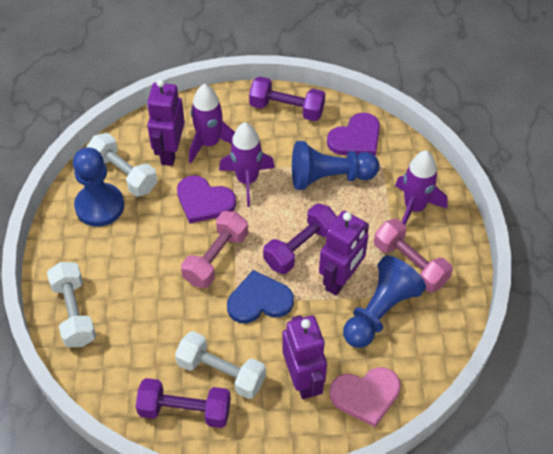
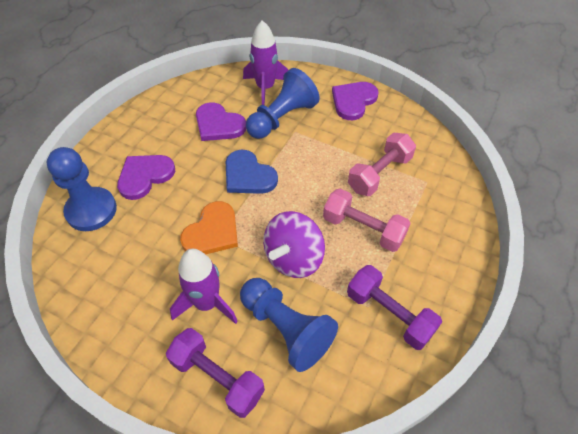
orange heart: none = 0 -> [180,201,238,255] = 1
pink heart: [330,367,401,427] = 1 -> none = 0
purple dumbbell: [136,378,231,428] [249,77,325,121] [263,203,337,274] = 3 -> [166,328,265,418] [347,265,442,350] = 2
purple heart: [177,175,236,223] [327,113,380,156] = 2 -> [117,155,175,200] [196,102,246,141] [332,82,378,120] = 3
purple robot: [147,79,185,166] [282,315,327,399] [319,211,369,295] = 3 -> none = 0
purple rocket: [189,84,235,163] [219,122,275,207] [395,150,448,225] = 3 -> [170,249,238,324] [243,20,288,105] = 2
purple spinning top: none = 0 -> [263,211,325,278] = 1
white dumbbell: [47,262,96,347] [86,133,158,197] [175,331,266,399] = 3 -> none = 0

